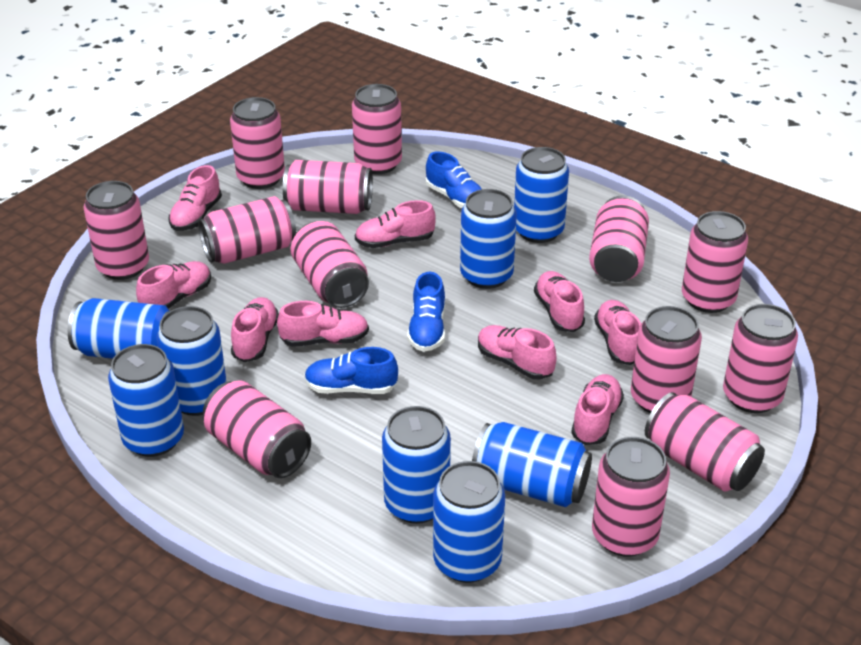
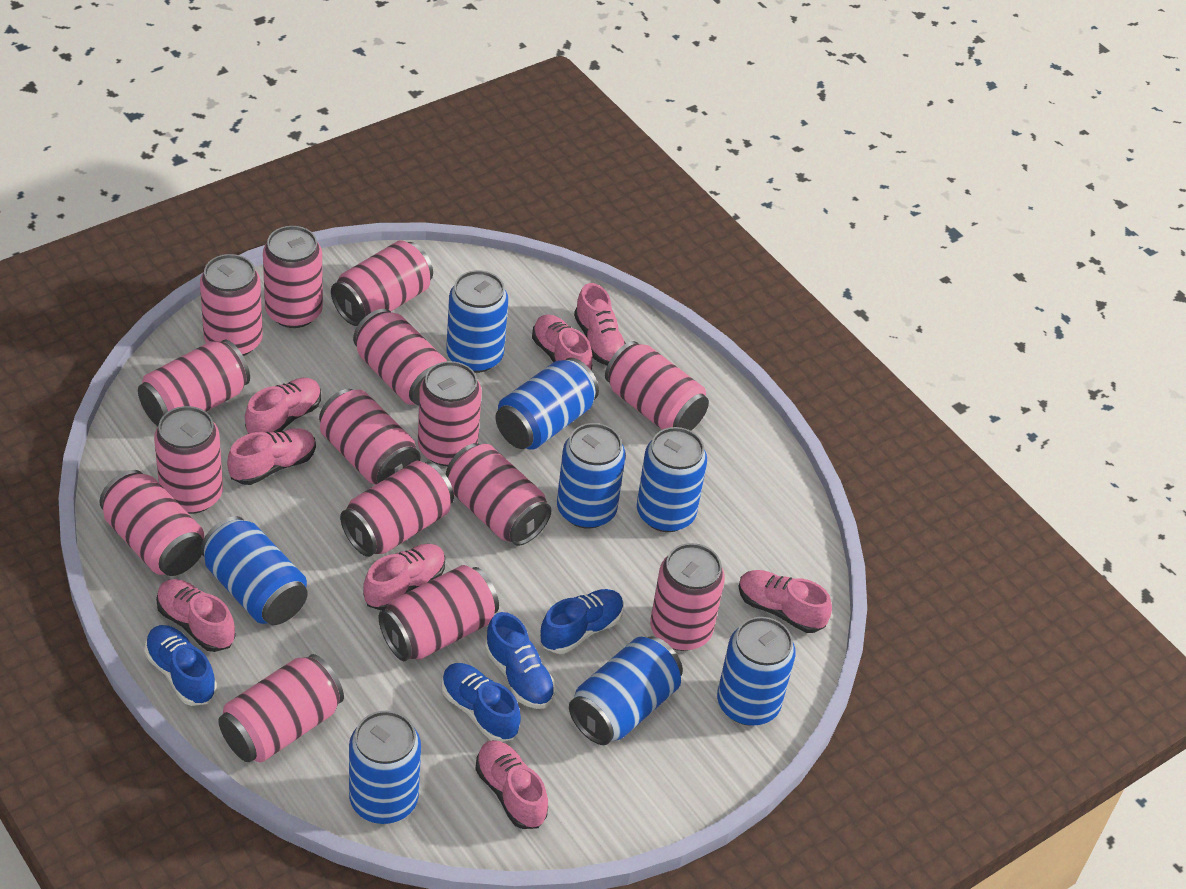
blue shoe: [304,347,398,394] [407,272,445,352] [426,151,482,208] = 3 -> [144,625,217,706] [441,663,521,742] [485,612,556,709] [540,589,624,654] = 4
pink can: [83,181,149,280] [198,196,296,264] [203,380,311,478] [230,97,285,189] [283,160,373,214] [290,221,369,308] [352,84,402,174] [589,195,649,282] [592,437,670,557] [631,306,702,413] [645,392,765,491] [682,211,748,313] [723,304,798,413] = 13 -> [99,470,204,576] [138,340,250,426] [154,406,223,514] [200,254,263,356] [218,654,344,762] [263,226,323,328] [319,389,420,485] [331,240,433,326] [340,461,454,557] [353,309,447,405] [379,565,499,661] [418,361,482,466] [446,443,551,546] [605,341,709,431] [650,543,725,651] = 15
pink shoe: [136,261,211,309] [169,165,222,231] [231,297,279,362] [277,301,369,347] [355,200,436,248] [478,325,556,379] [534,271,585,332] [571,374,624,445] [594,300,641,365] = 9 -> [156,579,236,652] [227,428,316,485] [245,378,321,434] [363,544,445,611] [475,740,548,829] [532,314,592,371] [574,283,626,366] [738,570,832,633] = 8

